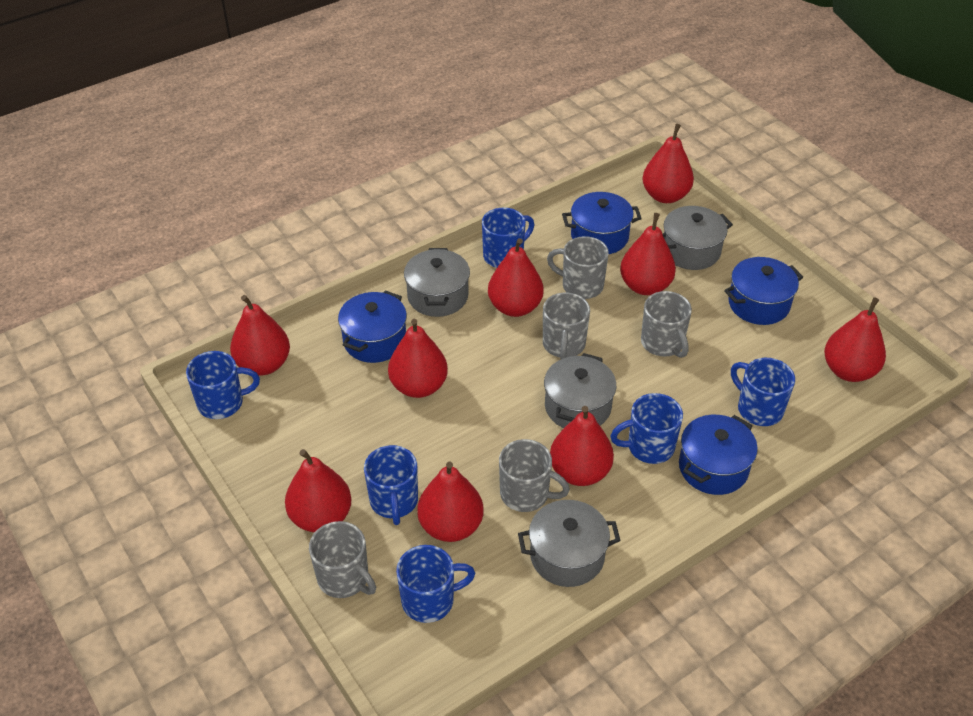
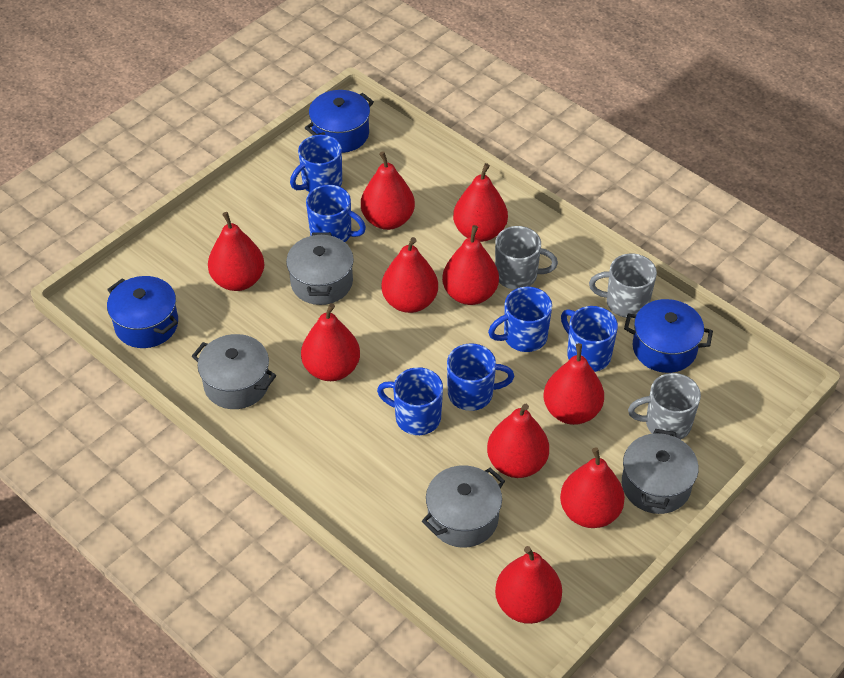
blue pot: [338,290,407,363] [562,192,642,254] [679,415,758,495] [724,257,803,325] = 4 -> [107,276,178,348] [305,90,374,153] [624,299,713,373] = 3
grey mug: [309,521,376,598] [499,439,570,512] [543,293,590,360] [547,236,609,299] [641,291,692,358] = 5 -> [495,226,558,289] [589,254,657,318] [628,373,701,440] = 3
red pear: [230,295,290,376] [285,449,351,532] [388,319,448,398] [417,461,484,542] [488,238,544,317] [550,406,614,486] [620,213,676,295] [642,124,694,203] [824,297,886,382] = 9 -> [208,212,265,291] [301,303,360,381] [361,151,415,230] [381,237,438,313] [442,225,499,305] [453,163,508,242] [487,404,549,478] [495,546,562,624] [544,343,604,425] [560,447,625,528] = 10

